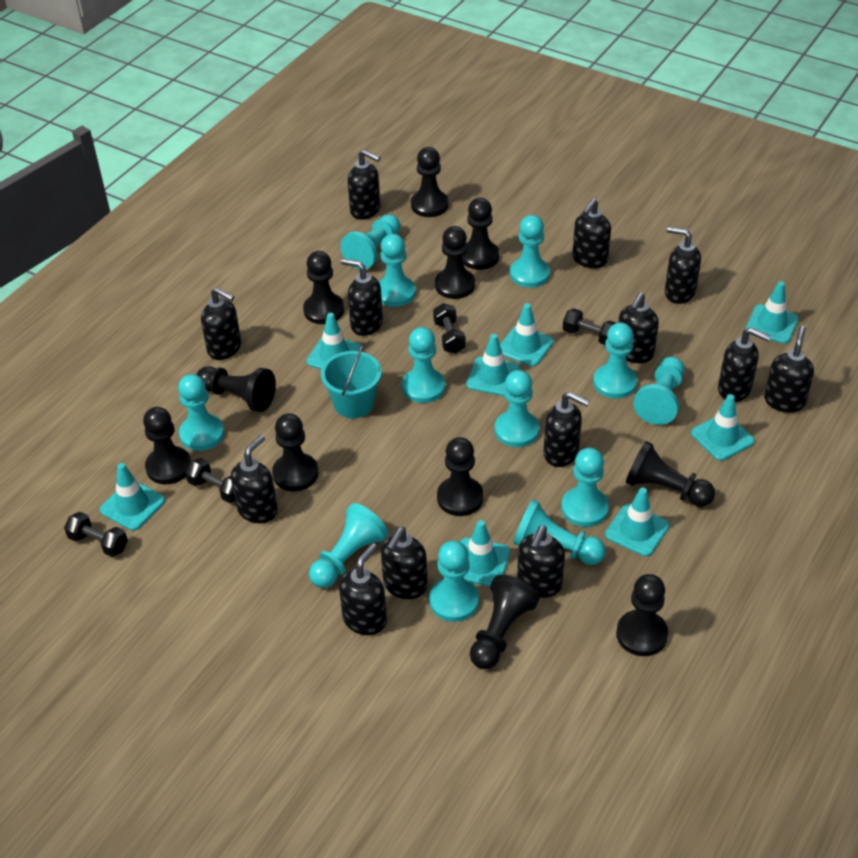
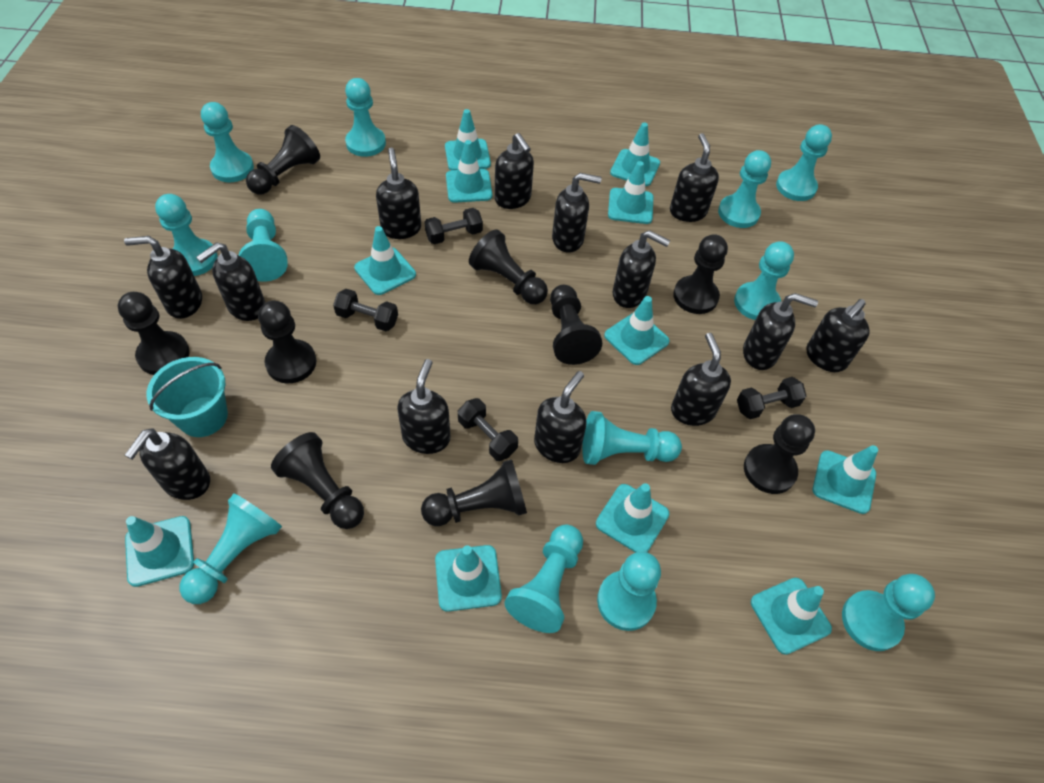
black pawn: [143,407,191,484] [197,366,276,412] [272,413,318,491] [303,251,344,324] [411,147,449,217] [435,226,475,299] [437,437,484,516] [462,198,499,270] [470,575,540,669] [616,574,668,656] [626,441,715,507] = 11 -> [118,292,190,375] [246,125,320,194] [258,301,316,383] [271,432,364,529] [421,459,527,526] [469,229,548,304] [550,285,602,365] [673,234,728,314] [744,414,815,494] = 9
turquoise traffic cone: [100,463,165,531] [306,313,361,369] [460,520,510,587] [466,334,520,396] [500,303,554,366] [605,487,669,557] [691,394,755,461] [746,281,799,344] = 8 -> [125,516,194,587] [354,226,416,295] [435,545,502,612] [445,109,491,170] [446,140,492,203] [596,483,669,553] [604,296,670,365] [608,161,653,224] [610,123,660,186] [751,578,832,655] [813,445,878,514] = 11

